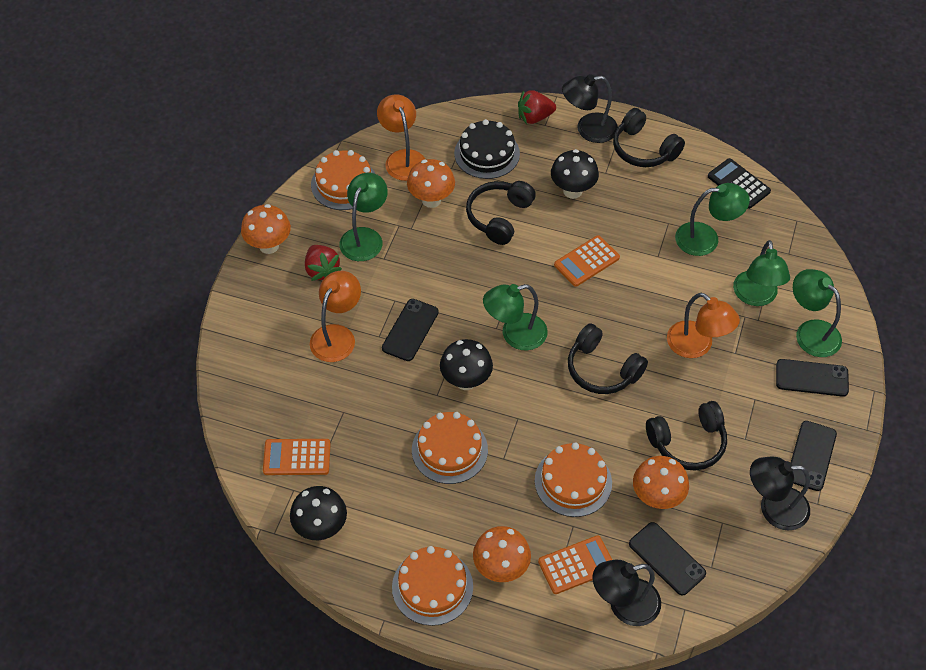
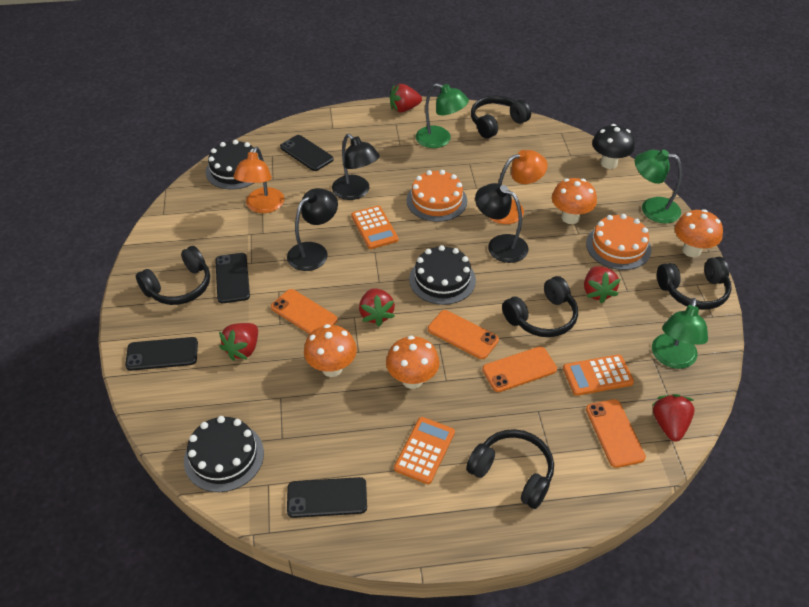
black cake: [454,119,520,179] = 1 -> [184,416,264,492] [205,140,259,190] [409,245,476,305] = 3
black calculator: [708,158,771,209] = 1 -> none = 0
black headphones: [466,181,536,245] [568,323,648,394] [613,108,685,167] [646,401,727,471] = 4 -> [136,246,210,305] [466,429,554,509] [471,95,531,139] [502,276,578,337] [657,257,731,310] = 5
black mushroom: [290,486,347,540] [440,339,493,390] [551,149,599,199] = 3 -> [592,124,635,169] = 1
green lamp: [339,172,388,261] [483,284,548,350] [675,183,750,256] [733,240,790,306] [793,269,842,357] = 5 -> [416,83,469,148] [635,149,682,223] [652,298,708,369] = 3
orange cake: [311,150,375,210] [392,546,473,626] [412,412,488,484] [535,442,612,517] = 4 -> [406,170,467,222] [586,214,651,270] = 2
orange lamp: [310,271,361,362] [377,94,426,181] [667,293,740,358] = 3 -> [233,147,284,213] [490,150,548,224] = 2
orange phone: none = 0 -> [271,289,338,334] [428,310,499,359] [482,347,557,392] [586,399,646,468] = 4
red strawberry: [305,245,342,281] [518,90,556,124] = 2 -> [219,323,258,361] [359,288,395,326] [390,84,422,112] [584,266,621,304] [653,394,695,442] = 5

